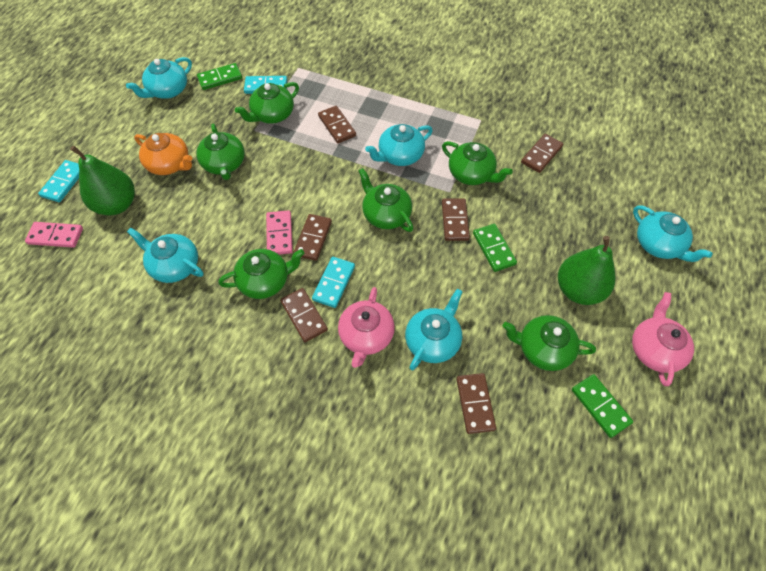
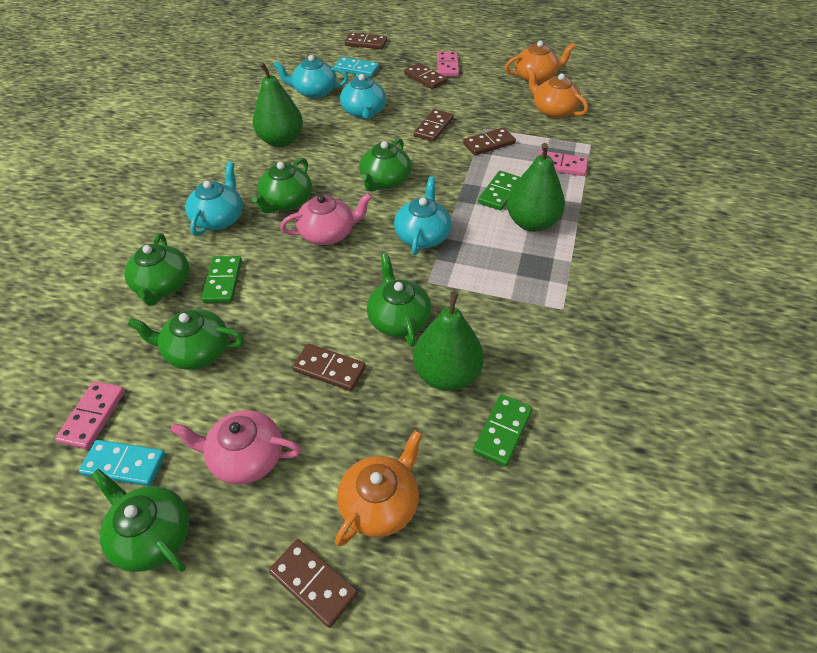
green pear: [70,146,135,215] [558,236,615,305] = 2 -> [253,62,303,147] [413,292,484,391] [507,143,565,232] = 3
orange teapot: [134,133,192,175] = 1 -> [335,430,422,546] [505,41,575,84] [526,67,588,118] = 3
pink domino: [25,222,83,248] [266,210,293,255] = 2 -> [55,381,125,449] [437,51,459,77] [537,151,588,176] = 3
turquoise domino: [38,160,79,202] [244,76,287,94] [312,257,355,308] = 3 -> [79,440,165,486] [334,57,379,77] = 2
turquoise teapot: [126,57,192,99] [127,228,204,283] [365,124,433,166] [405,289,463,371] [633,205,713,262] = 5 -> [185,162,243,236] [273,55,348,99] [340,73,386,120] [394,176,452,255] = 4

